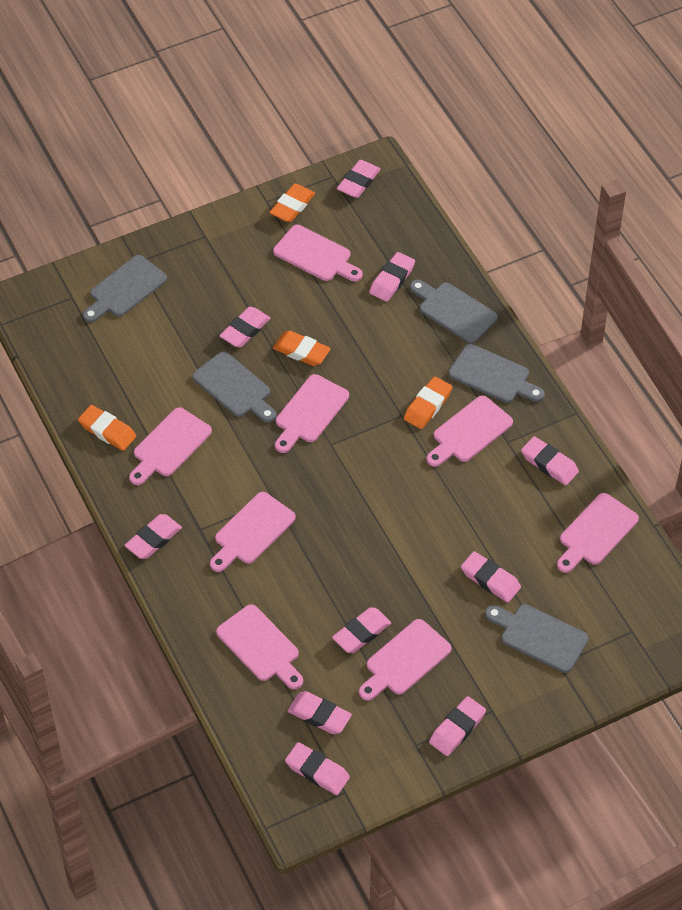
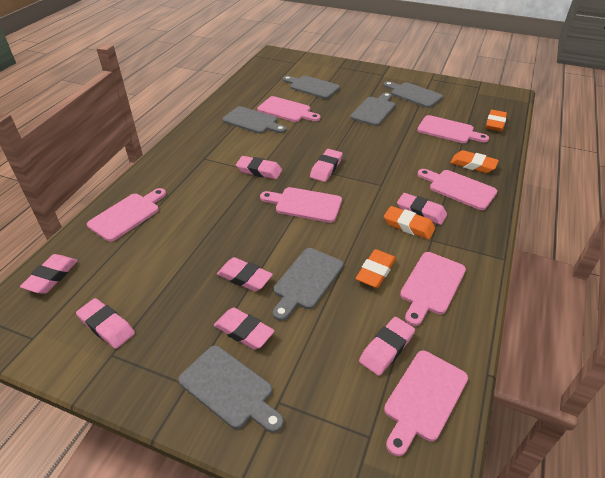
grey cutting board: [83,255,167,323] [192,352,276,423] [410,280,498,344] [448,344,545,403] [485,604,589,673] = 5 -> [178,346,284,433] [222,106,286,134] [273,248,344,321] [283,76,340,99] [350,92,395,126] [383,81,443,108] = 6
pink cutting board: [129,407,212,485] [210,492,296,572] [216,604,303,689] [273,225,363,282] [275,374,349,453] [359,619,452,701] [426,395,513,467] [557,493,639,573] = 8 -> [87,188,166,242] [257,96,321,122] [260,187,342,223] [384,351,468,456] [400,252,466,326] [417,115,489,143] [418,169,497,210] = 7
pink eraser: [125,514,182,559] [219,307,271,347] [285,742,350,795] [287,691,352,734] [332,607,391,653] [337,160,381,198] [369,252,415,302] [429,696,486,756] [461,551,521,602] [521,436,579,485] = 10 -> [20,254,78,294] [76,298,135,349] [214,307,275,350] [217,257,273,292] [236,156,282,179] [310,149,343,182] [359,317,415,376] [397,193,447,225] = 8

